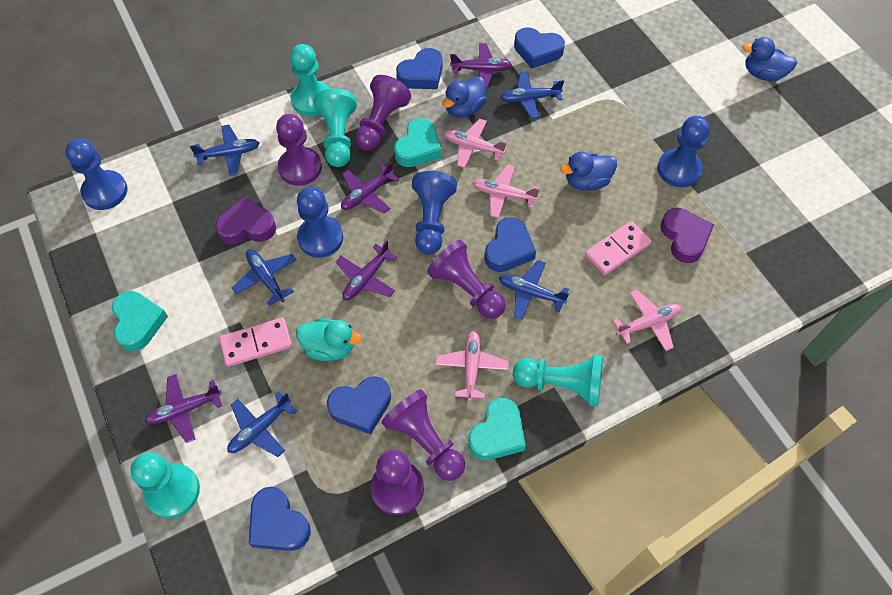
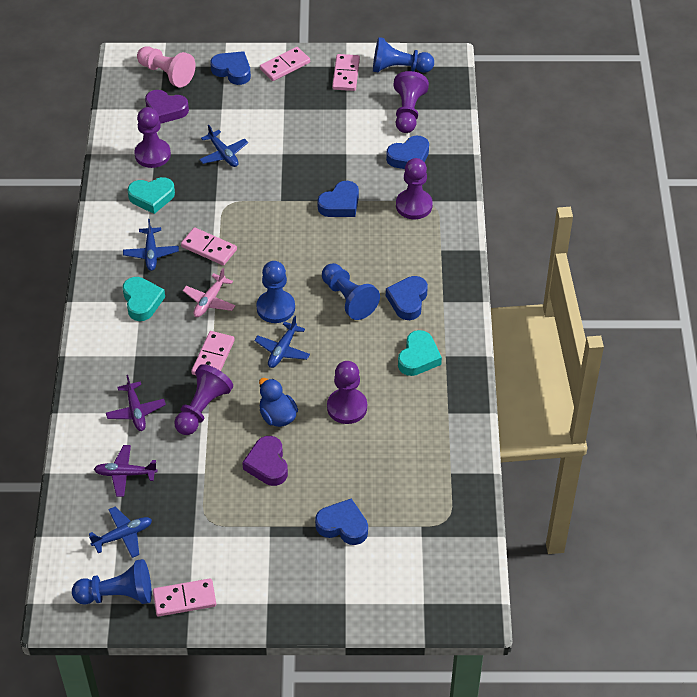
blue duck: [442,76,487,118] [560,151,617,191] [742,37,797,81] = 3 -> [259,378,298,427] = 1
blue plane: [190,125,259,176] [227,391,297,457] [232,249,296,306] [499,260,569,319] [500,72,564,119] = 5 -> [89,506,152,558] [123,219,179,271] [199,124,248,167] [254,316,310,368] = 4
pink domino: [219,317,292,367] [585,221,652,275] = 2 -> [153,579,216,616] [181,227,237,265] [191,331,235,375] [260,47,310,81] [332,54,360,91] = 5
pink pawn: none = 0 -> [137,46,196,88] = 1
pink plane: [435,331,509,401] [444,119,507,168] [473,164,540,218] [613,290,681,351] = 4 -> [183,268,236,317] = 1
purple plane: [145,374,222,443] [336,240,397,300] [341,161,399,213] [450,43,512,89] = 4 -> [94,445,158,497] [106,375,166,431] = 2
turquoise duck: [296,318,362,361] = 1 -> none = 0
turquoise pawn: [130,453,200,518] [290,44,330,116] [314,88,357,167] [513,355,603,407] = 4 -> none = 0

